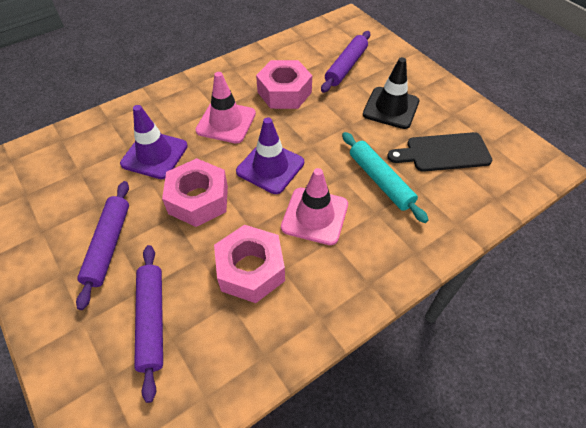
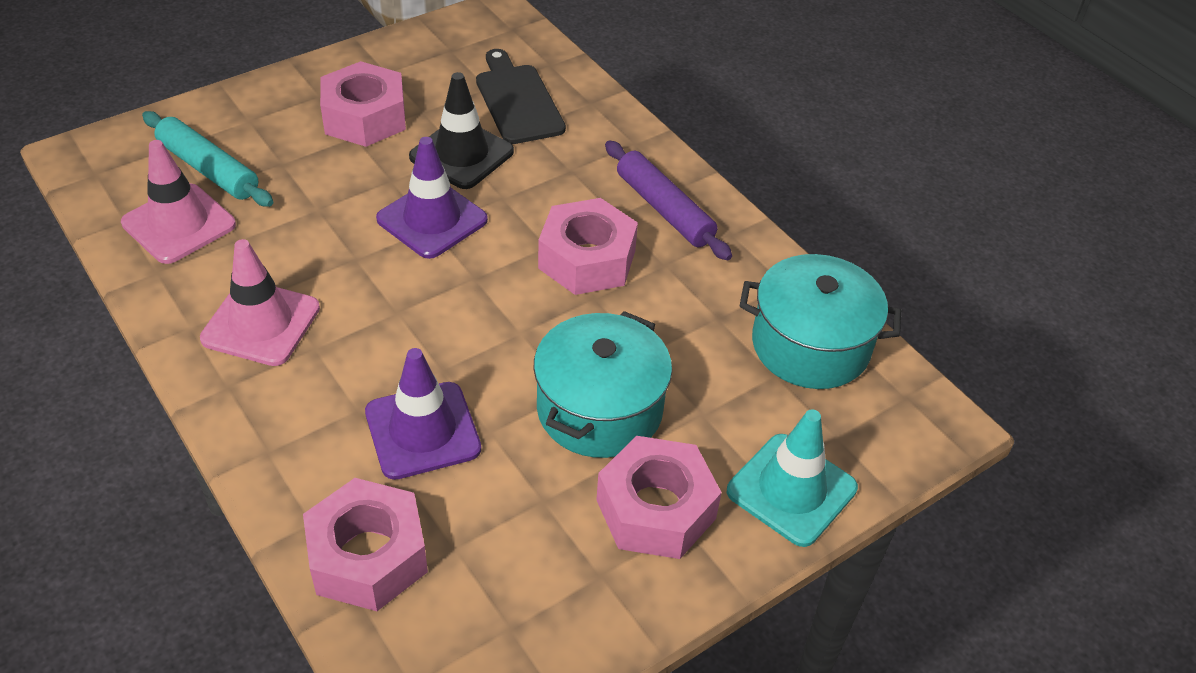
pink nut: [162,158,228,227] [214,225,285,303] [256,60,312,109] = 3 -> [303,478,428,611] [320,61,406,147] [538,198,638,295] [596,436,722,559] = 4
purple rolling pin: [76,181,129,310] [134,245,163,403] [321,31,370,93] = 3 -> [605,140,732,260] = 1
turquoise pot: none = 0 -> [534,311,672,458] [740,254,901,389] = 2
turquoise traffic cone: none = 0 -> [727,409,858,547] = 1

